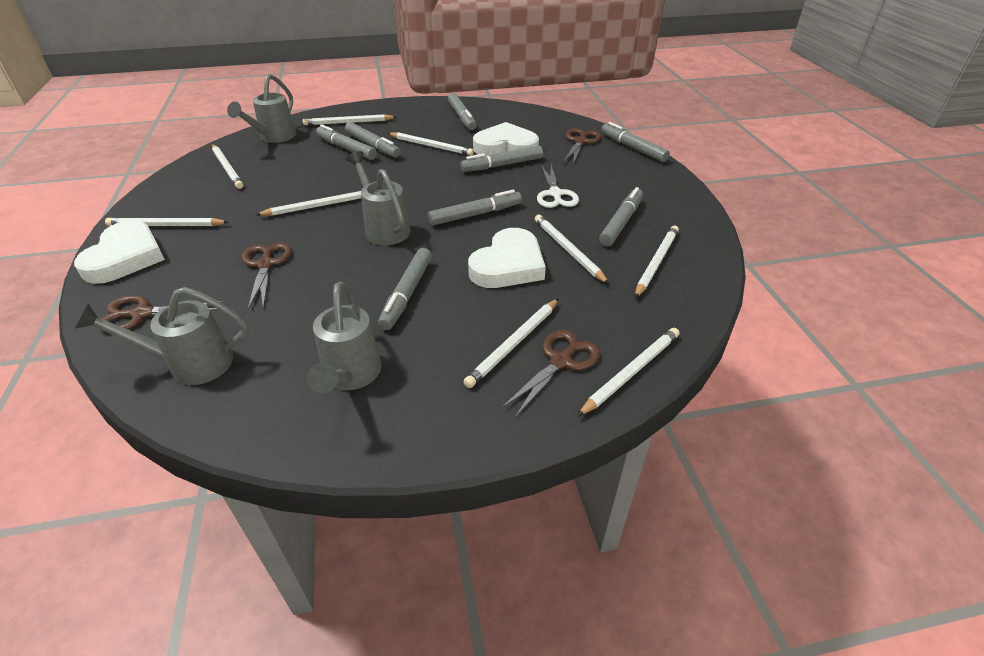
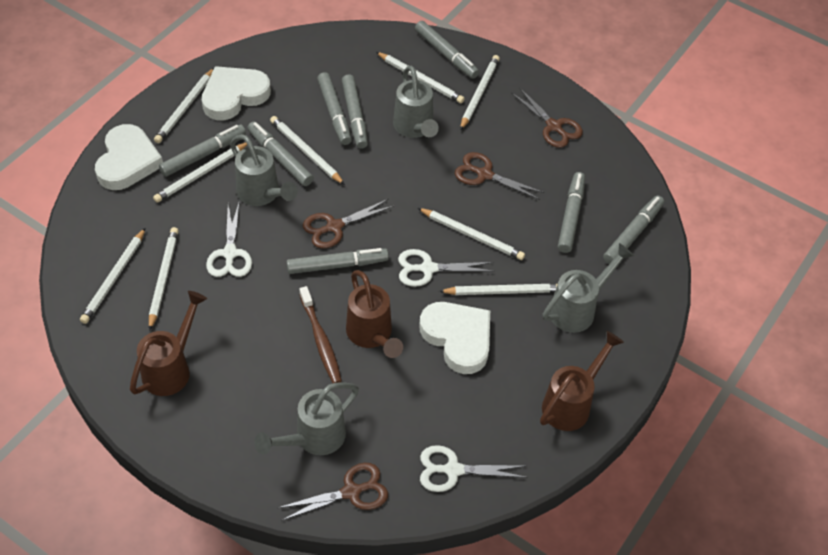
brown toothbrush: none = 0 -> [299,286,342,383] = 1
brown watering can: none = 0 -> [130,291,207,396] [346,270,403,358] [540,331,624,431] = 3
white scissors: [537,164,579,208] = 1 -> [206,203,252,277] [398,249,494,287] [420,445,528,492] = 3

